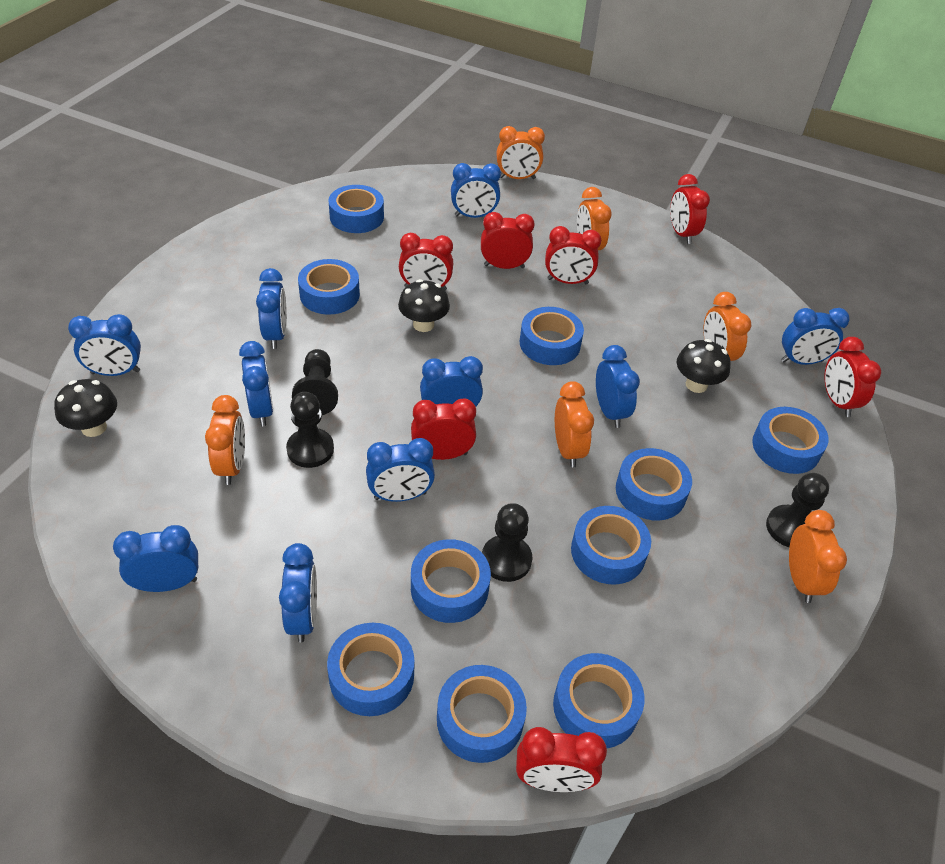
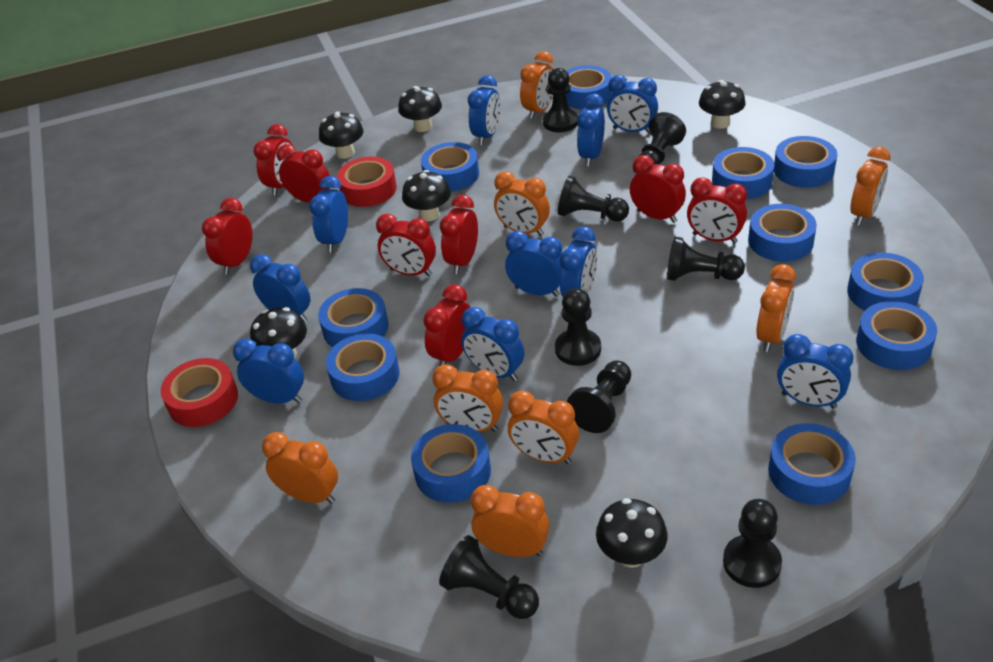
black mushroom: [54,379,117,437] [398,279,450,332] [677,339,731,393] = 3 -> [250,307,307,358] [319,111,364,159] [398,86,442,132] [402,170,451,221] [596,498,668,568] [699,80,746,129] = 6
black pawn: [286,392,334,468] [292,349,338,415] [482,503,532,582] [766,473,829,547] = 4 -> [439,535,539,619] [543,68,578,132] [555,288,601,366] [558,176,629,221] [567,360,631,433] [639,112,686,165] [667,237,745,281] [723,499,782,588] = 8
blue tape: [298,259,360,315] [327,623,414,716] [329,185,384,233] [411,539,491,623] [437,665,527,763] [520,307,584,365] [553,653,645,748] [571,506,651,585] [616,448,692,521] [752,407,829,474] = 10 -> [318,288,389,347] [326,333,400,401] [411,424,491,503] [421,142,479,192] [566,66,612,109] [712,147,774,199] [748,204,817,262] [768,423,856,505] [774,136,837,188] [847,253,924,311] [856,301,937,370] = 11
orange clock: [205,395,245,485] [497,126,545,179] [555,381,594,468] [577,187,612,250] [703,292,751,361] [789,510,847,603] = 6 -> [262,432,338,504] [432,364,503,432] [471,485,549,557] [494,171,550,236] [508,391,579,464] [520,51,553,119] [756,264,796,352] [850,147,891,225] = 8
red clock: [399,233,453,290] [411,398,476,460] [481,212,535,269] [516,727,607,792] [545,226,601,284] [670,174,710,244] [824,337,881,417] = 7 -> [202,198,252,275] [254,124,295,196] [277,144,330,203] [376,214,436,276] [423,284,471,366] [440,195,478,274] [630,155,686,223] [687,177,747,244] = 8
red tape: none = 0 -> [161,358,238,427] [337,157,397,207] = 2

